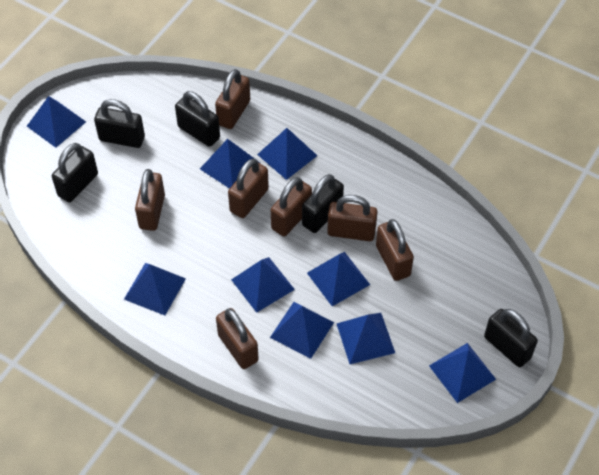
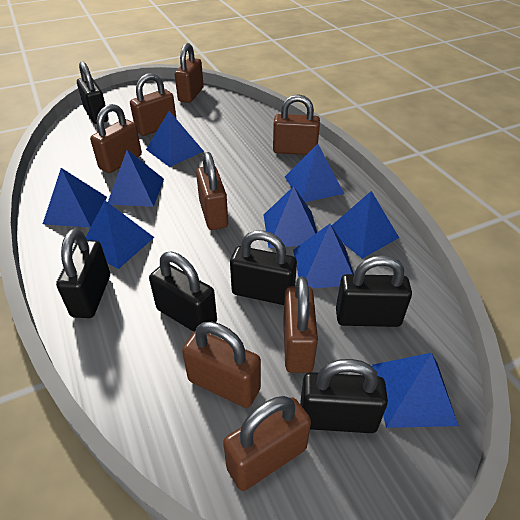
black padlock: [52,143,98,202] [94,99,145,148] [175,91,220,147] [302,174,344,233] [484,309,538,367] = 5 -> [56,229,110,318] [77,61,109,124] [149,252,217,332] [230,230,297,305] [300,359,388,433] [336,255,412,327] = 6
brown padlock: [135,169,165,231] [215,69,250,129] [216,308,259,369] [228,159,269,218] [271,177,312,236] [327,195,378,241] [376,219,414,281] = 7 -> [90,104,142,173] [130,73,177,136] [175,43,204,103] [182,322,261,408] [196,152,228,230] [223,396,311,491] [273,94,320,155] [283,277,318,373] = 8

